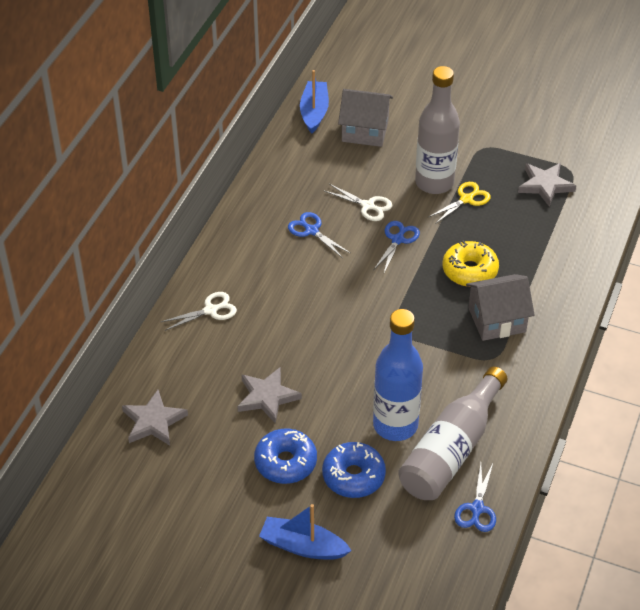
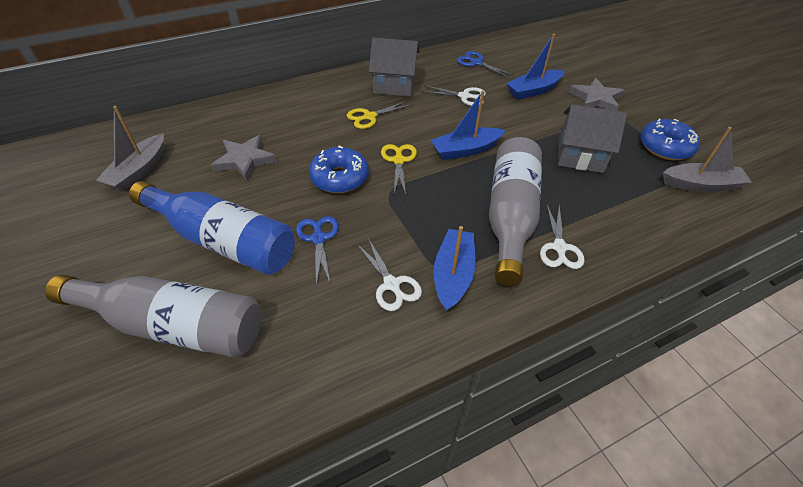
blue boat: [259,504,352,560] [300,70,329,134] = 2 -> [431,90,506,160] [434,226,475,312] [506,34,565,100] = 3
blue scissors: [288,212,350,258] [374,221,420,273] [454,464,496,532] = 3 -> [296,216,339,286] [457,51,513,78] = 2
grey boat: none = 0 -> [95,106,164,191] [663,127,752,192] = 2
grey star: [122,390,188,445] [238,367,302,423] [518,163,576,207] = 3 -> [211,135,277,181] [569,78,624,111] = 2
white scissors: [161,292,237,331] [323,184,393,221] = 2 -> [356,238,422,311] [421,85,486,106] [540,205,584,269] = 3
yellow donut: [442,240,499,287] = 1 -> none = 0
yellow scissors: [429,182,491,224] = 1 -> [347,101,412,129] [381,144,417,195] = 2

